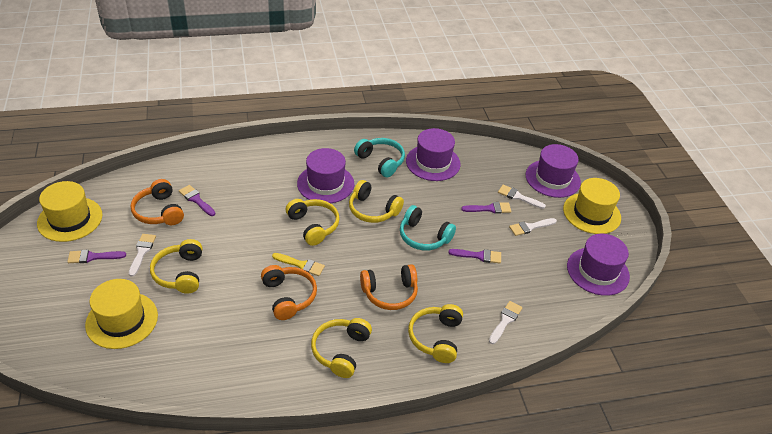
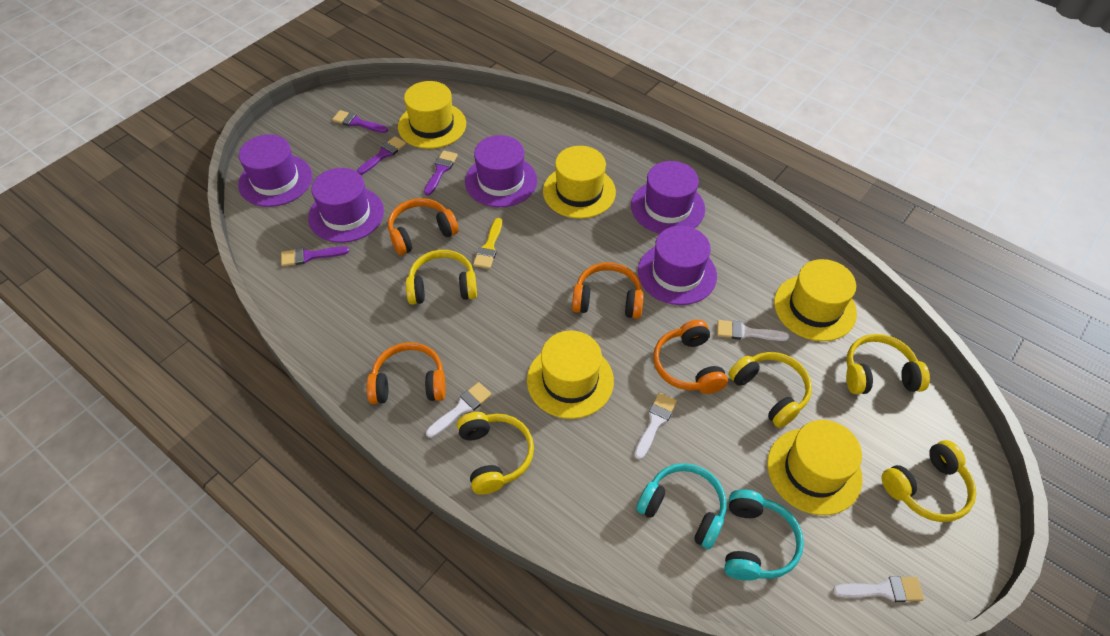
orange headphones: [130,179,184,225] [261,265,317,320] [360,264,418,310] = 3 -> [367,342,446,404] [388,198,459,255] [572,262,644,319] [653,320,728,394] = 4
purple hat: [297,148,354,203] [406,128,461,181] [525,144,581,198] [567,234,630,296] = 4 -> [238,134,312,207] [308,168,384,243] [465,135,537,207] [631,161,705,234] [638,226,717,305] = 5
yellow hat: [37,181,102,242] [85,279,158,349] [563,178,621,234] = 3 -> [398,81,466,149] [527,331,614,419] [543,146,616,219] [767,420,862,515] [774,259,857,341] = 5

